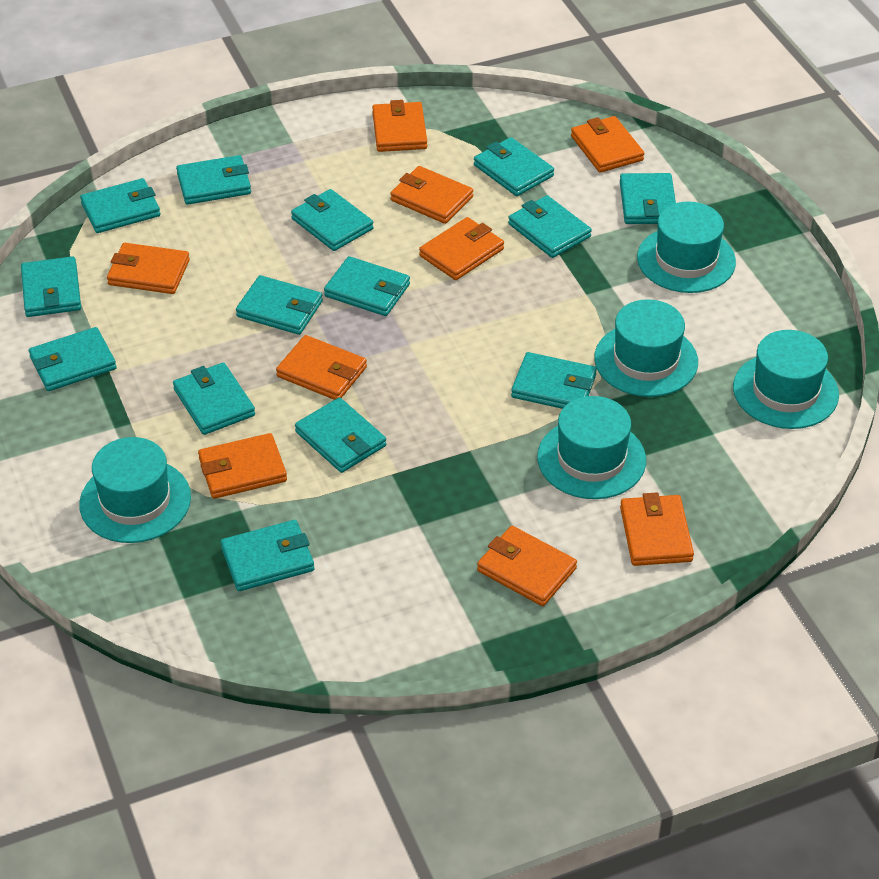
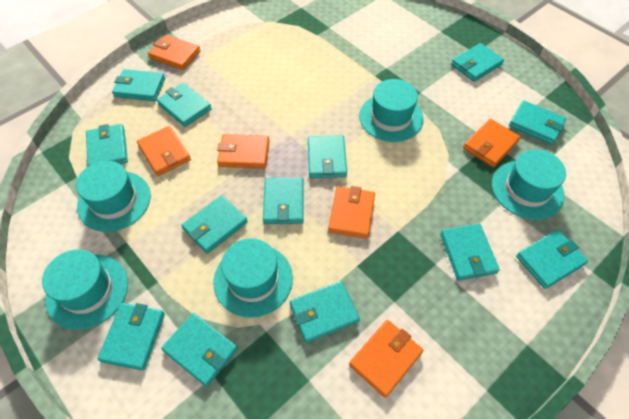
orange wallet: [107,243,190,294] [198,433,287,499] [276,335,367,400] [372,100,427,152] [390,166,473,224] [419,217,504,280] [477,526,577,606] [571,116,645,173] [620,492,694,566] = 9 -> [137,126,191,176] [148,35,200,70] [217,134,269,169] [328,186,375,239] [349,320,423,398] [463,119,521,167] = 6
turquoise wallet: [21,256,81,317] [29,327,116,391] [80,178,160,233] [173,362,255,435] [176,155,251,205] [220,520,314,591] [236,275,323,335] [291,189,374,251] [295,397,386,473] [324,256,410,316] [474,137,554,196] [508,195,592,258] [511,352,597,409] [620,173,676,224] = 14 -> [86,124,128,166] [98,303,165,370] [112,69,165,101] [157,83,212,127] [161,313,238,387] [181,195,248,254] [263,178,304,224] [290,281,360,343] [308,135,347,178] [440,224,500,281] [451,43,504,82] [509,100,566,145] [516,230,588,289] = 13

